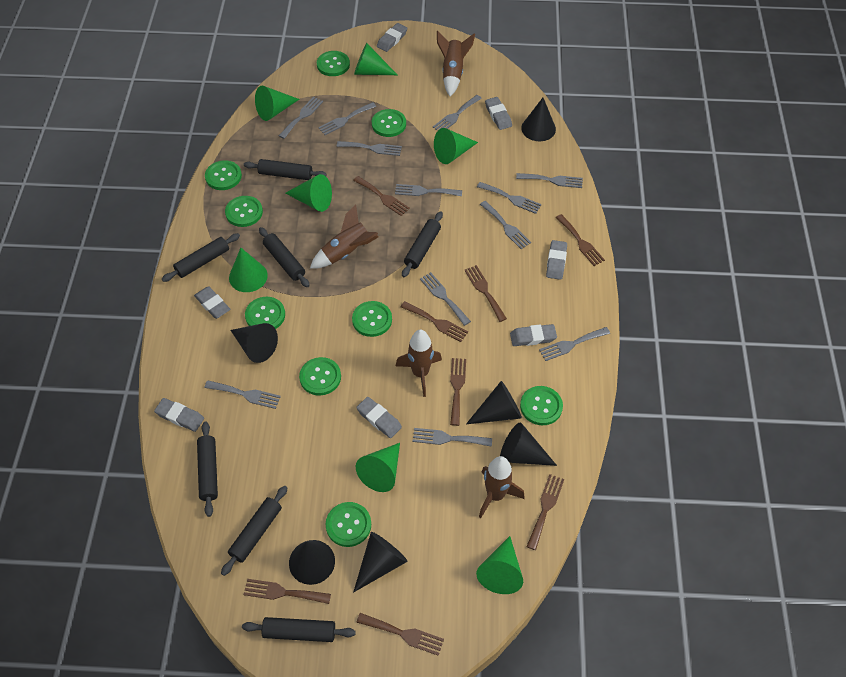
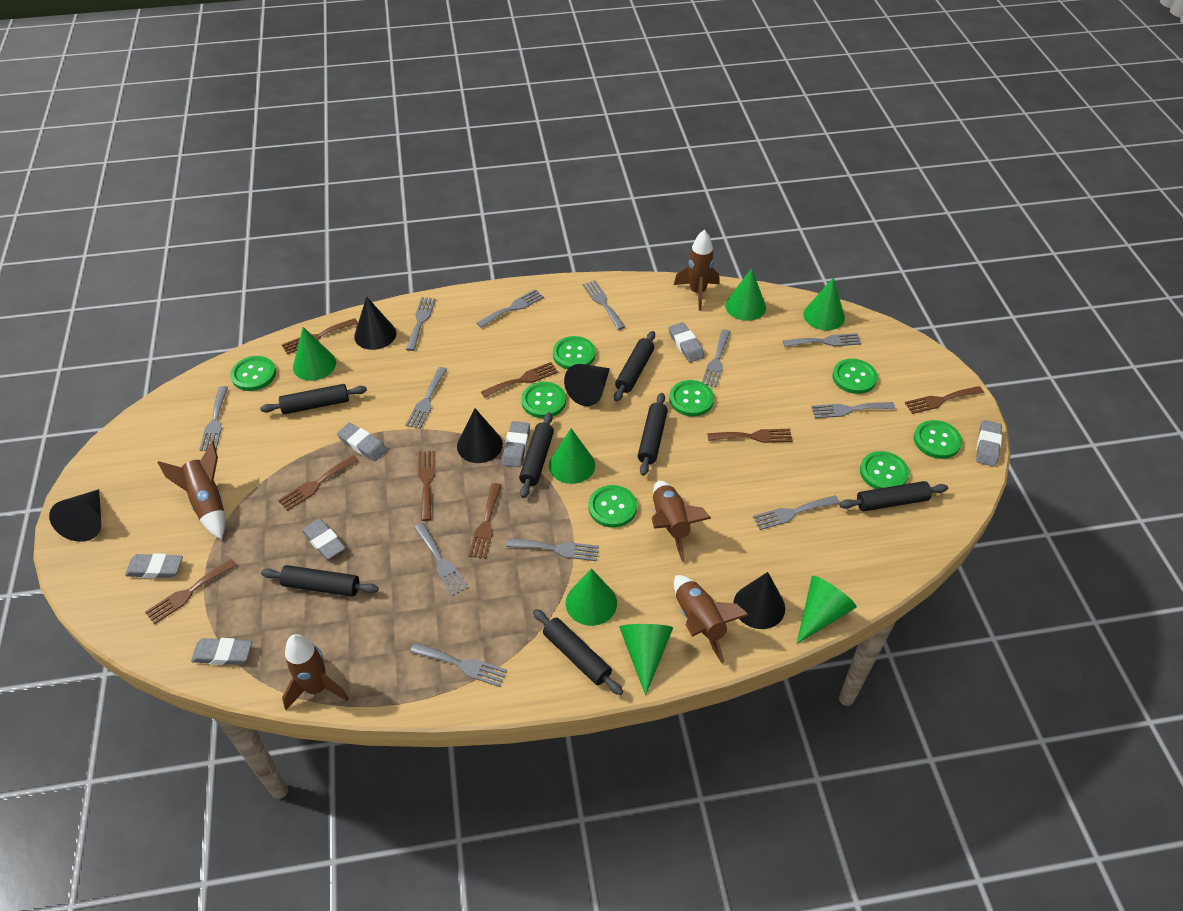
black cone: [230,323,278,363] [289,540,335,585] [353,532,408,592] [466,381,522,424] [500,423,557,466] [521,98,556,141] = 6 -> [49,489,101,542] [354,296,396,350] [457,408,503,463] [564,364,610,406] [733,572,785,629] = 5
brown rocket: [310,205,379,269] [396,329,442,397] [437,31,475,97] [479,456,525,518] = 4 -> [157,442,225,540] [282,634,349,710] [652,481,711,562] [674,230,719,311] [674,575,749,664] = 5
green button: [205,160,242,190] [225,196,263,227] [245,297,285,329] [299,357,341,395] [317,51,350,76] [326,502,371,547] [352,301,392,337] [372,109,406,137] [520,386,563,425] = 9 -> [230,356,276,391] [521,382,566,418] [553,336,595,369] [588,485,637,528] [669,380,714,416] [832,359,878,394] [860,451,909,489] [914,420,962,459] = 8

